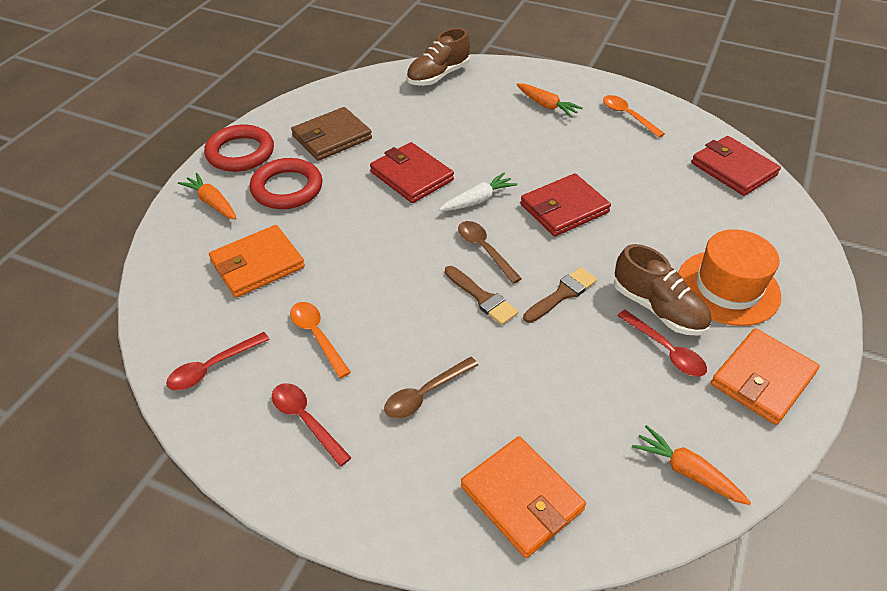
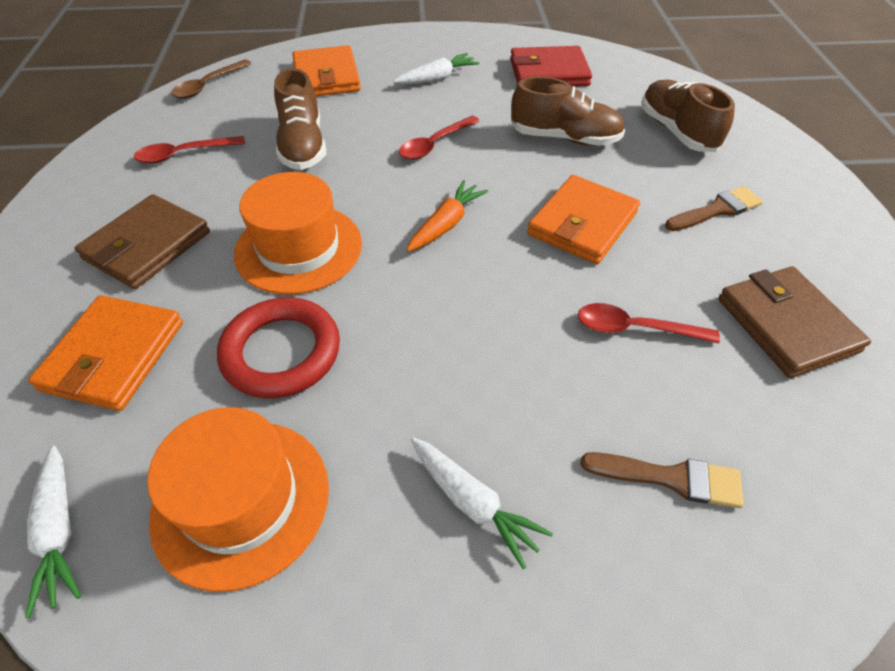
brown shoe: [406,28,470,86] [614,244,712,336] = 2 -> [274,68,326,170] [511,76,625,146] [641,80,735,152] = 3
brown spoon: [384,357,478,419] [458,221,522,284] = 2 -> [171,59,252,99] = 1
brown wallet: [291,107,372,161] = 1 -> [75,194,210,289] [718,266,871,378] = 2
orange carrot: [178,173,237,220] [517,83,583,117] [632,425,751,505] = 3 -> [407,180,489,252] = 1
orange hat: [678,229,781,326] = 1 -> [147,407,329,592] [234,172,362,295] = 2
orange spoon: [290,302,351,378] [603,95,665,137] = 2 -> none = 0
red ring: [204,125,274,172] [250,158,322,209] = 2 -> [217,297,340,398] = 1
red wallet: [370,142,454,203] [520,173,611,236] [691,136,781,196] = 3 -> [510,46,592,87] = 1
white carrot: [439,173,517,211] = 1 -> [25,446,81,618] [393,53,479,84] [411,437,553,569] = 3

